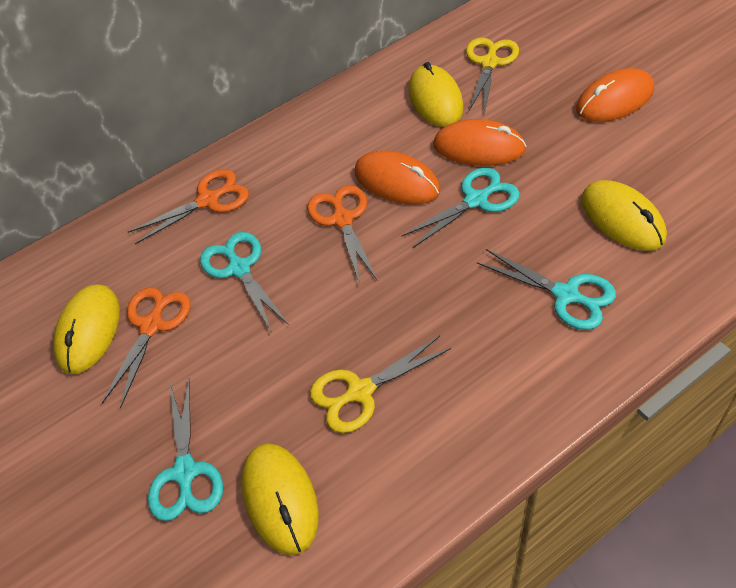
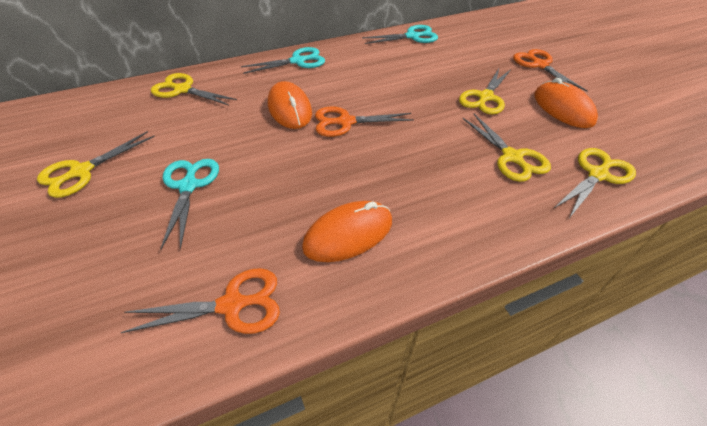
turquoise scissors: [148,379,223,521] [200,232,289,333] [401,167,520,248] [477,249,616,330] = 4 -> [161,159,219,250] [241,47,325,74] [362,25,438,44] = 3
yellow mouse: [53,284,120,374] [242,443,319,555] [409,62,464,127] [581,180,667,251] = 4 -> none = 0
yellow scissors: [310,336,451,433] [466,37,519,113] = 2 -> [37,131,155,198] [151,73,237,105] [459,69,511,114] [462,114,551,182] [554,148,636,218] = 5

